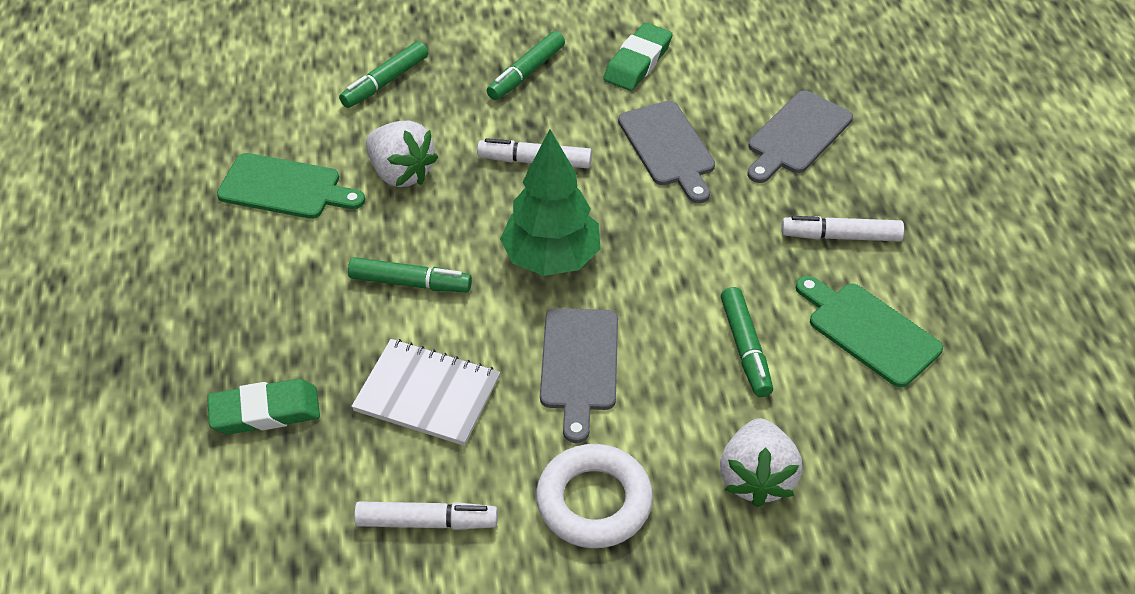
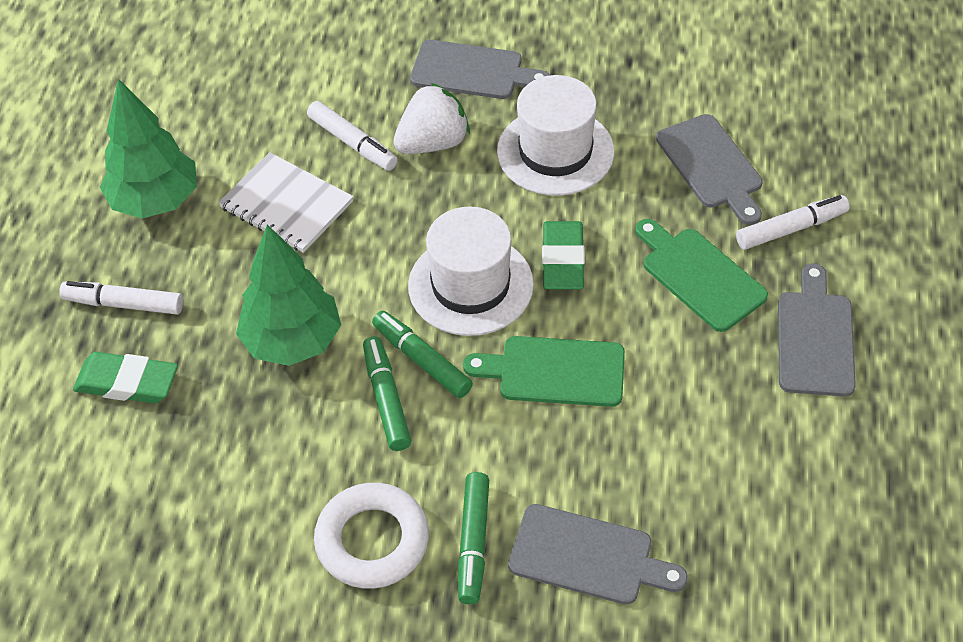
green marker: [339,41,428,108] [348,257,472,292] [487,31,565,100] [721,287,773,397] = 4 -> [363,336,411,451] [372,311,473,398] [458,472,489,604] = 3
green tree: [500,129,601,276] = 1 -> [100,79,197,219] [236,224,341,366] = 2
grey cutting board: [540,308,618,443] [618,101,715,203] [748,91,853,183] = 3 -> [410,40,550,99] [508,504,688,605] [656,114,763,225] [778,263,856,397] = 4
white hat: none = 0 -> [408,206,534,336] [497,75,614,196] = 2
white strawberry: [366,121,438,187] [720,418,802,507] = 2 -> [393,83,470,154] = 1

